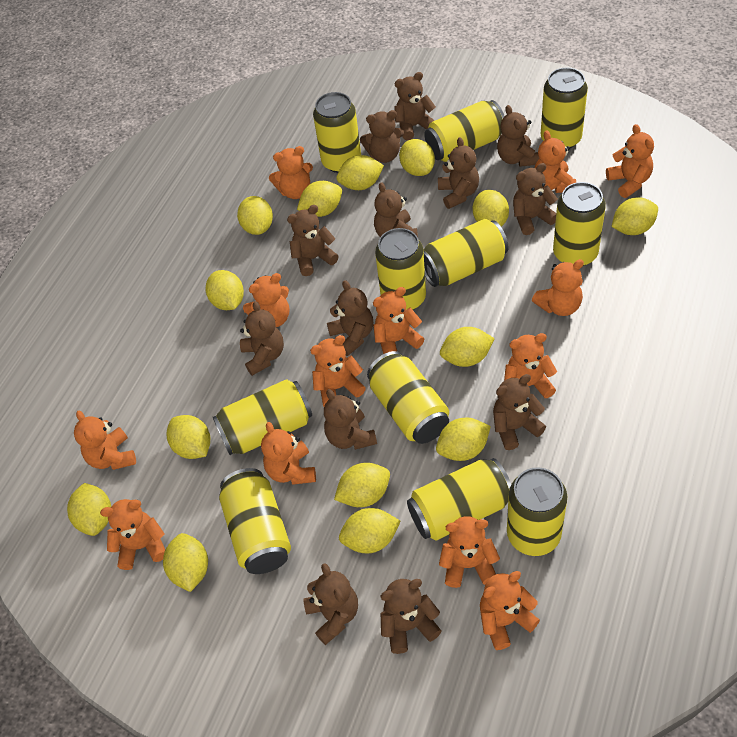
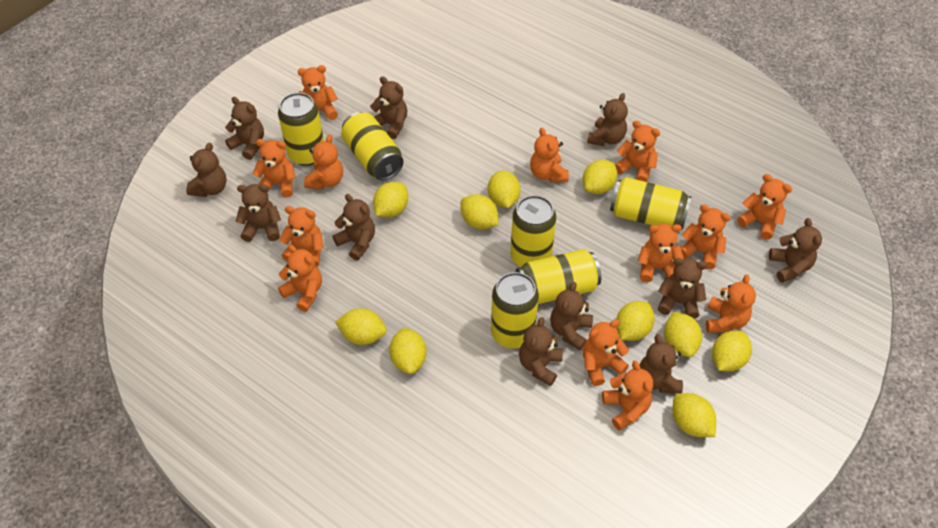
brown teddy bear: [240,301,284,376] [287,205,339,276] [303,563,358,645] [324,389,377,450] [327,280,373,356] [360,110,404,163] [374,182,418,237] [381,579,441,654] [394,72,436,140] [438,137,479,209] [493,374,546,450] [497,105,539,167] [513,163,558,235] = 13 -> [186,143,227,197] [225,97,264,160] [236,184,281,242] [333,194,375,260] [370,77,408,139] [519,317,563,386] [550,282,593,350] [587,93,628,146] [640,334,683,394] [658,258,707,319] [769,218,822,283] = 11
yellow can: [213,379,312,455] [219,468,291,574] [313,92,361,173] [367,351,449,444] [375,228,426,310] [407,458,511,541] [423,219,508,287] [424,100,505,162] [507,467,567,556] [541,68,588,148] [553,182,606,266] = 11 -> [278,93,324,166] [341,112,403,181] [491,272,539,348] [510,195,556,267] [516,249,601,304] [610,177,692,230] = 6
yellow lemon: [67,483,111,536] [163,533,208,592] [167,415,210,459] [206,270,244,310] [237,196,273,235] [297,181,342,217] [334,463,390,507] [337,155,384,190] [339,508,401,553] [399,139,435,176] [436,418,491,461] [440,327,495,367] [473,190,509,227] [611,197,658,235] = 14 -> [335,308,387,345] [373,182,408,218] [389,327,427,374] [461,194,499,229] [488,171,521,208] [583,160,617,194] [616,301,655,341] [664,312,702,357] [673,393,716,437] [712,330,752,371] = 10

